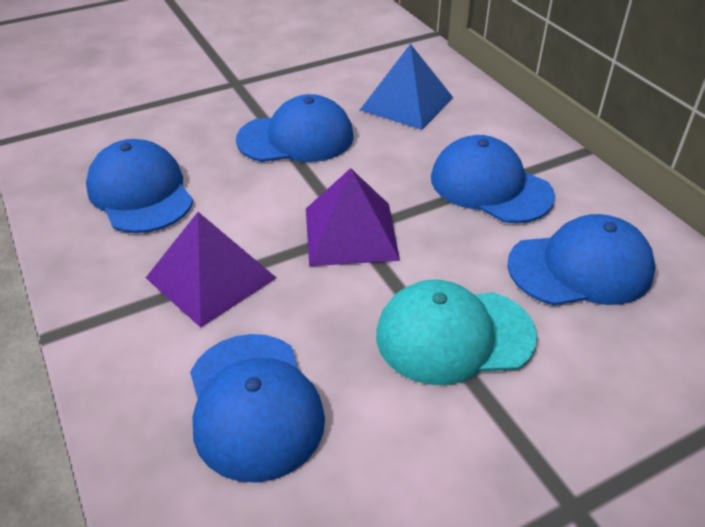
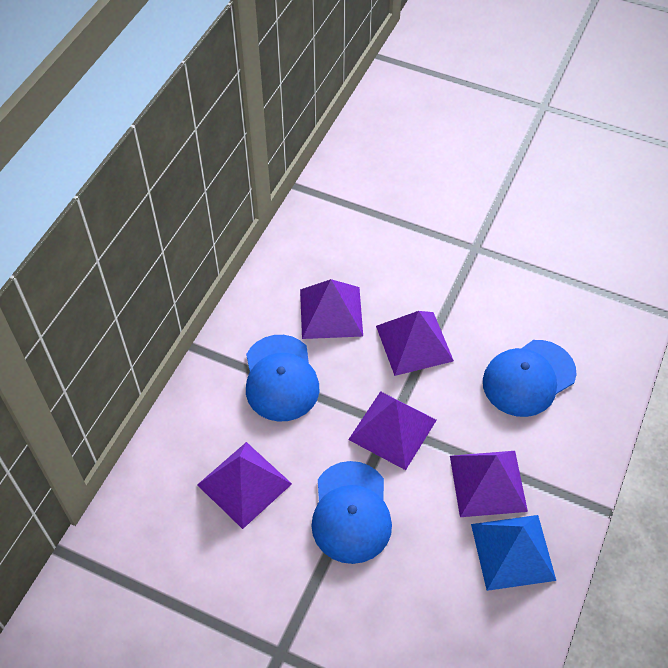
blue cap: [86,139,193,233] [190,334,325,483] [236,94,354,162] [431,135,555,223] [507,214,655,306] = 5 -> [246,335,319,421] [311,461,392,564] [483,340,577,417] = 3
purple pyramid: [146,212,277,328] [306,168,400,266] = 2 -> [197,442,292,529] [300,279,363,339] [348,391,437,470] [376,311,454,376] [450,451,528,517] = 5
turquoise cap: [376,280,537,385] = 1 -> none = 0

